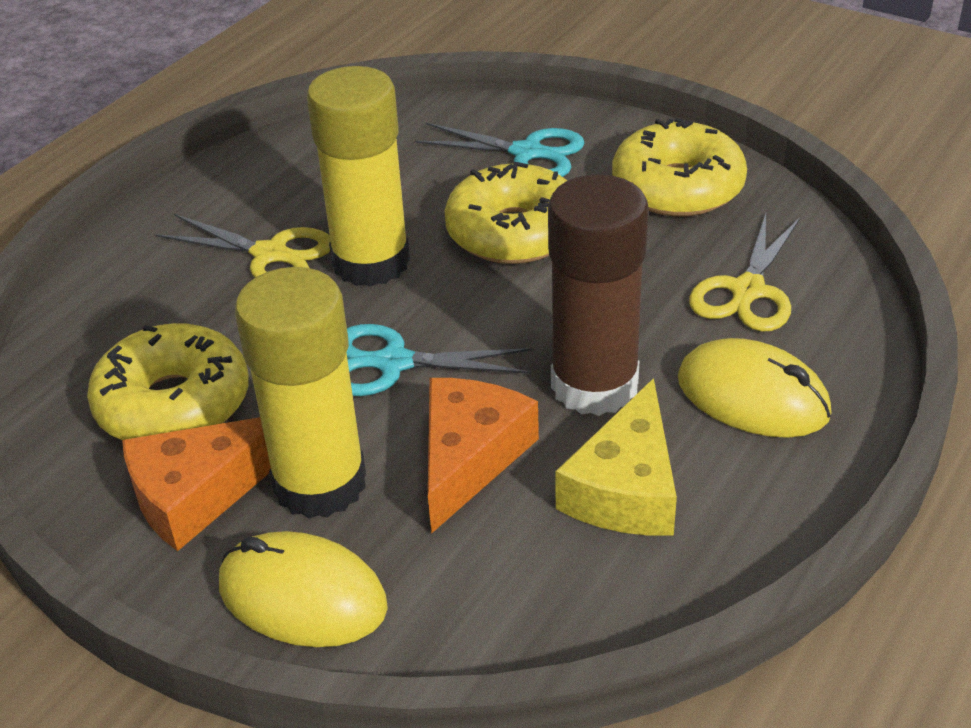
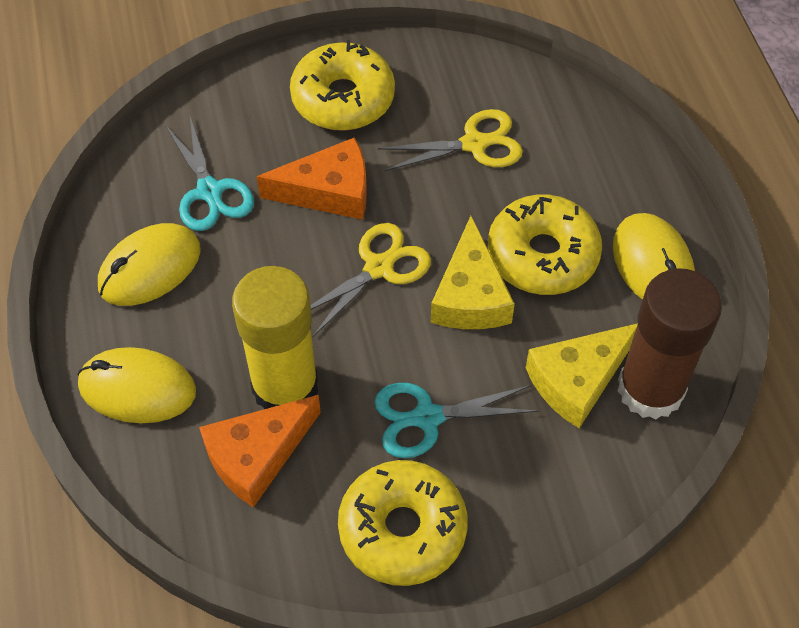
yellow cheese: [555,378,677,536] = 1 -> [431,216,515,329] [526,323,638,428] = 2
yellow glue stick: [235,267,366,519] [307,66,410,287] = 2 -> [232,266,318,409] = 1
yellow mouse: [219,531,388,647] [678,338,832,438] = 2 -> [77,347,196,423] [98,223,201,306] [613,213,695,300] = 3

